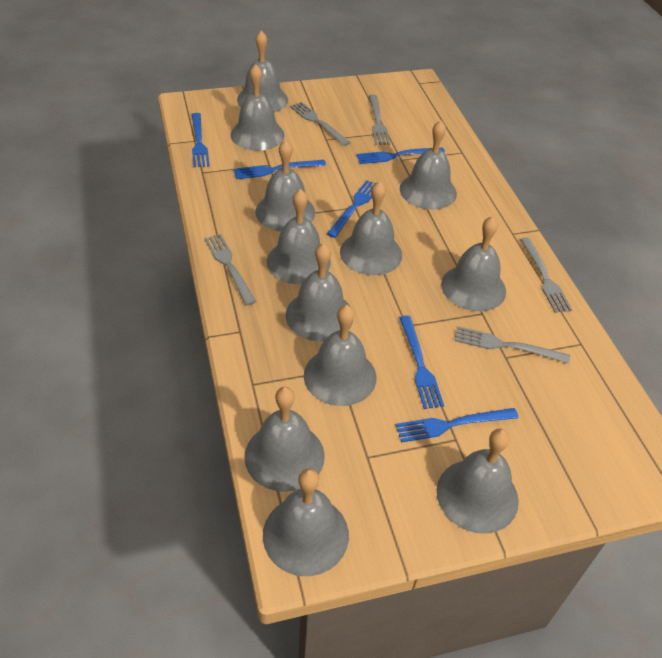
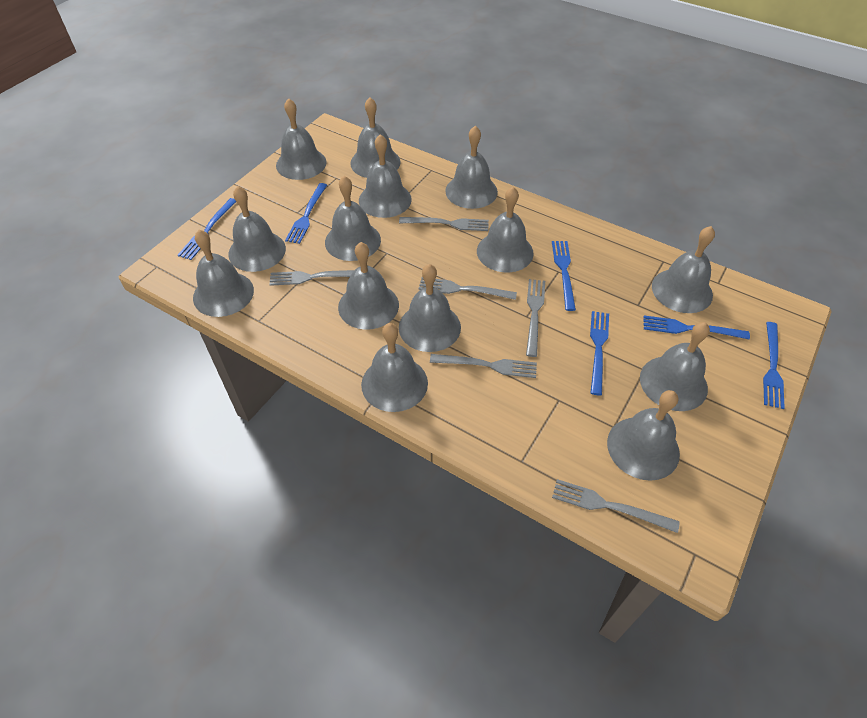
grey bell: [231,64,285,151] [237,31,288,112] [244,387,325,492] [255,140,315,232] [263,469,349,576] [267,189,331,285] [286,243,353,341] [304,305,376,406] [340,181,402,275] [400,120,457,210] [437,429,519,534] [441,216,506,311] = 12 -> [193,230,254,317] [228,186,286,272] [276,98,327,180] [325,176,381,261] [338,242,399,330] [350,97,401,178] [359,134,412,218] [361,323,428,412] [399,264,461,352] [445,126,498,209] [477,187,534,272] [607,390,680,481] [640,322,710,411] [652,226,715,313] = 14
grey fork: [204,234,256,306] [290,102,350,146] [369,95,390,145] [454,326,570,364] [520,237,572,313] = 5 -> [269,270,354,286] [399,217,489,231] [419,277,517,300] [430,354,537,378] [526,279,545,357] [552,479,680,533] = 6

